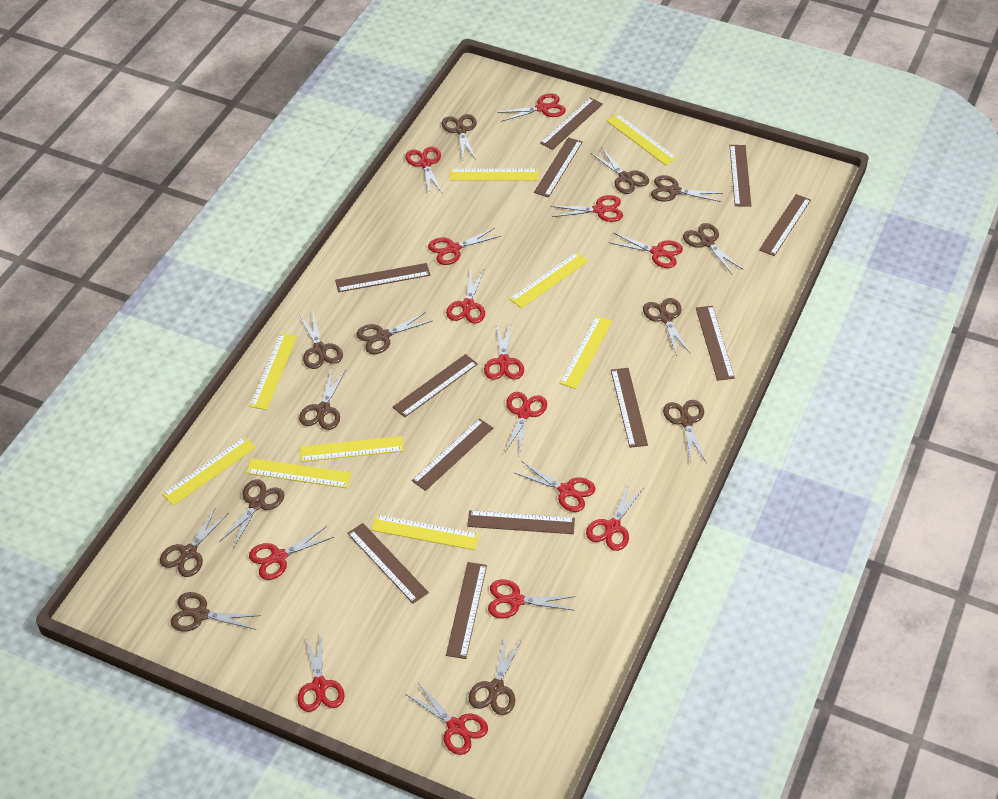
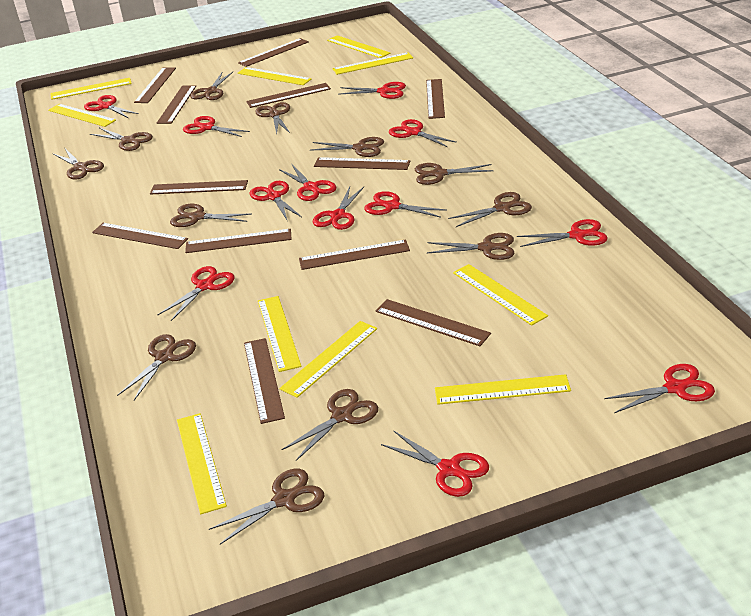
brown scissors: [160,507,228,577] [170,592,261,632] [219,480,284,548] [299,312,343,369] [299,368,346,430] [356,312,432,354] [442,114,477,160] [469,635,522,715] [591,147,649,194] [643,298,691,356] [651,175,723,202] [663,400,706,462] [683,223,742,274] = 13 -> [53,148,104,180] [90,128,153,151] [117,334,196,400] [170,204,251,227] [190,72,233,100] [209,469,325,545] [255,102,290,134] [281,389,378,461] [311,137,384,157] [415,163,493,185] [427,233,514,260] [448,192,532,227] = 12
red scissors: [249,526,334,580] [297,631,345,712] [405,146,443,194] [405,683,488,755] [428,228,501,265] [446,268,485,324] [484,321,524,380] [488,579,575,619] [497,93,566,122] [505,392,547,453] [515,461,595,512] [551,195,623,222] [586,484,643,551] [608,233,683,268] = 14 -> [84,95,139,118] [158,266,234,321] [183,116,250,137] [250,181,302,220] [279,165,337,201] [313,187,364,230] [338,82,406,99] [364,191,447,218] [381,430,489,497] [389,119,457,147] [517,219,608,247] [604,364,715,413] = 12
yellow ruler: [162,437,256,506] [246,458,351,488] [249,333,297,410] [300,436,404,462] [371,514,479,550] [450,169,539,181] [509,252,588,308] [560,316,612,389] [606,113,677,165] = 9 -> [48,104,116,127] [50,78,132,100] [177,413,227,514] [238,67,311,85] [258,296,302,372] [280,321,377,398] [327,35,391,58] [333,52,413,75] [435,374,571,405] [453,264,548,326] = 10

